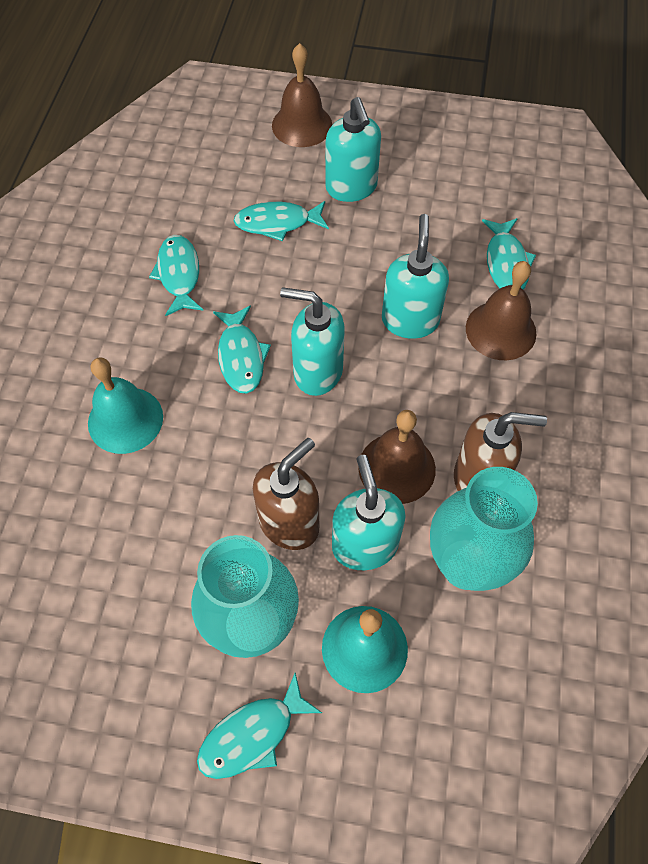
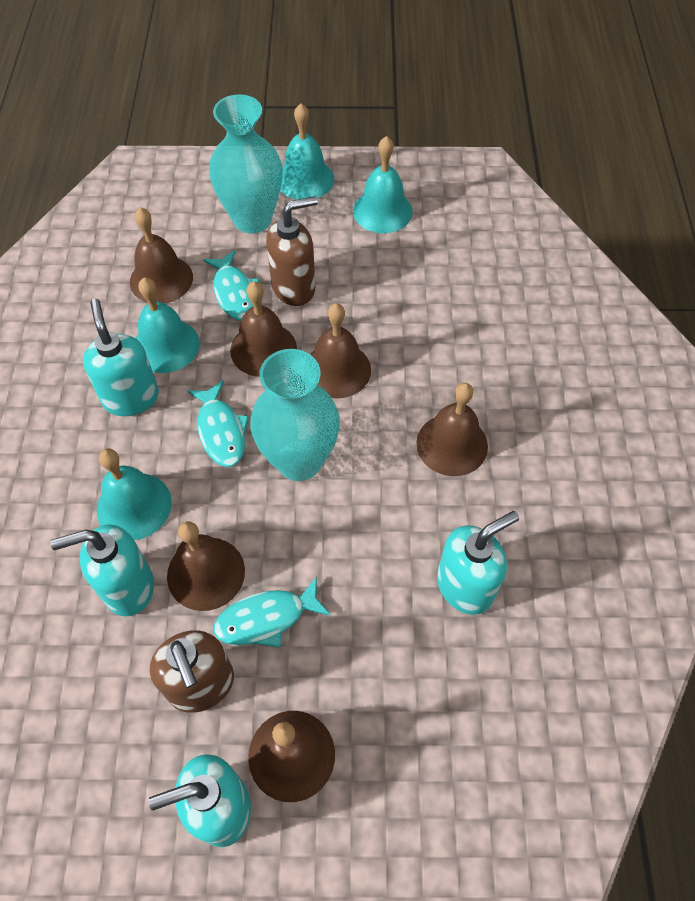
brown bell: [272,43,332,147] [358,410,436,504] [466,261,536,360] = 3 -> [130,207,193,304] [167,521,245,611] [230,281,297,377] [248,711,335,802] [310,303,371,399] [416,383,488,476] = 6
turquoise bell: [88,357,163,454] [322,606,408,693] = 2 -> [97,448,172,540] [135,277,200,373] [280,103,334,200] [353,136,413,233] = 4
turquoise fish: [149,235,203,316] [197,673,322,779] [213,306,271,393] [233,201,329,241] [482,218,536,289] = 5 -> [188,380,249,467] [203,250,259,321] [214,576,331,647] = 3

